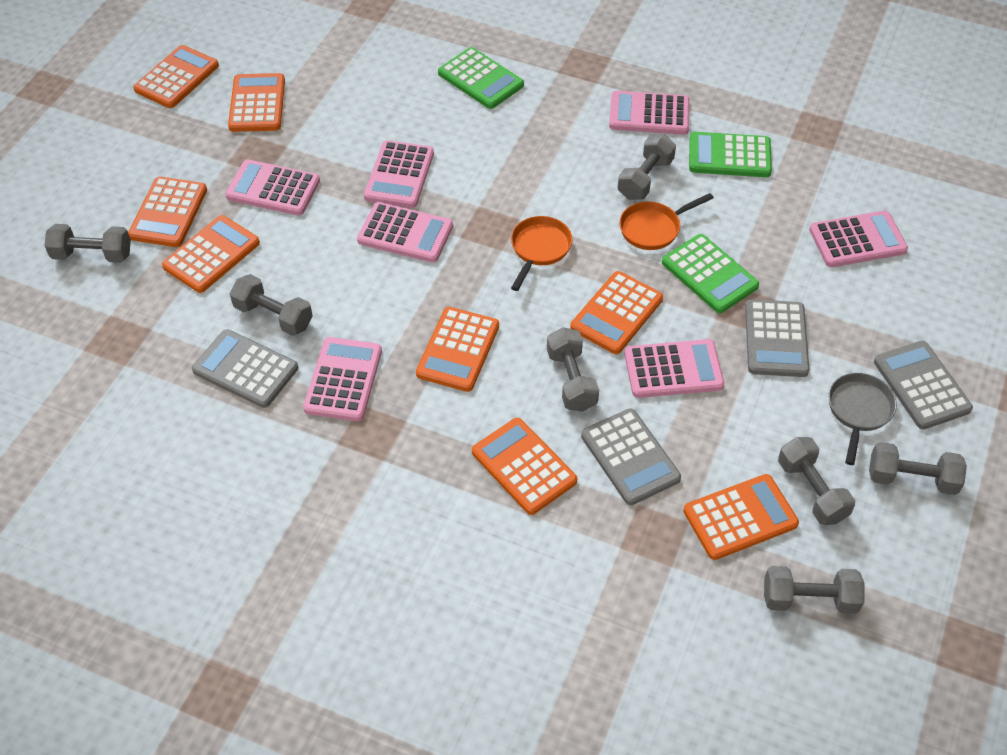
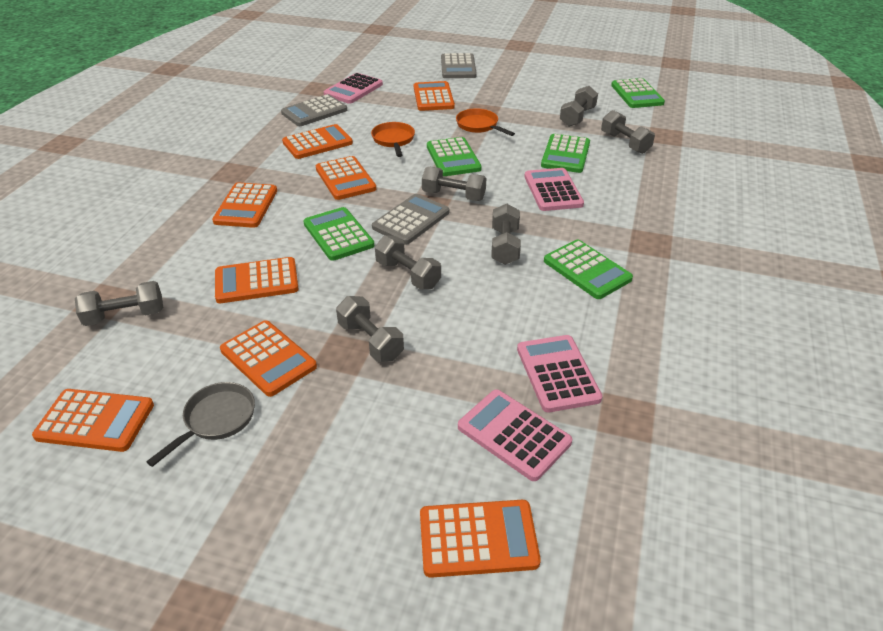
green calculator: [438,47,524,109] [662,234,759,313] [689,132,772,177] = 3 -> [304,207,374,261] [427,137,482,176] [541,134,590,173] [544,240,633,299] [611,78,665,108] = 5
grey calculator: [192,329,298,408] [581,408,681,505] [745,299,810,377] [874,341,973,429] = 4 -> [281,94,347,126] [372,194,449,244] [441,53,477,78] = 3
pink calculator: [225,159,320,216] [303,337,382,421] [357,202,453,262] [364,140,434,208] [609,91,690,135] [624,339,724,398] [809,211,908,267] = 7 -> [324,73,383,104] [458,389,572,481] [517,335,602,412] [524,168,584,211] = 4

